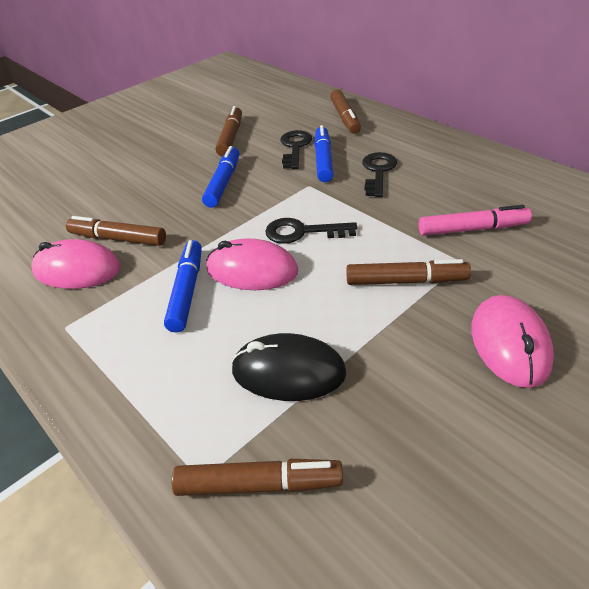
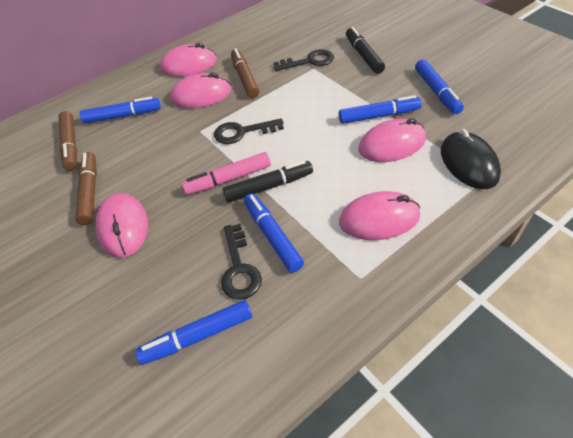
black marker: none = 0 -> [222,160,313,203] [346,27,385,74] = 2
blue marker: [164,240,202,332] [202,146,240,208] [314,125,334,182] = 3 -> [80,97,161,123] [135,300,252,365] [244,193,304,273] [339,95,422,124] [415,59,464,114] = 5
brown marker: [66,216,166,246] [172,459,343,496] [215,106,242,156] [330,89,361,134] [347,259,471,285] = 5 -> [59,111,77,171] [75,152,97,225] [231,48,259,98] = 3
pink mouse: [31,239,121,289] [206,238,298,290] [471,295,554,388] = 3 -> [95,193,148,258] [160,43,217,77] [170,73,231,108] [339,191,420,240] [358,118,426,162] = 5

